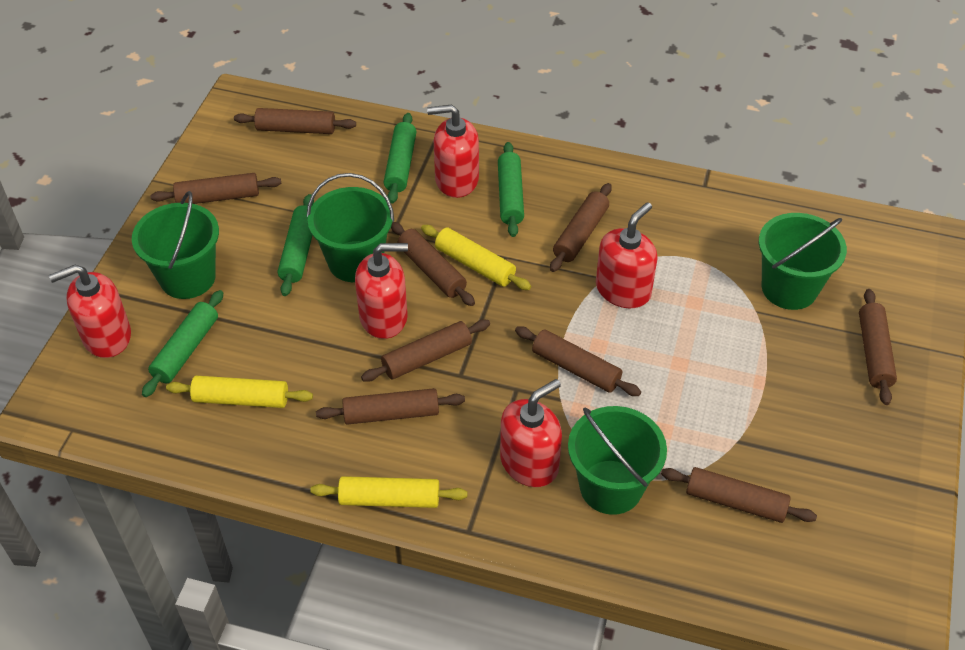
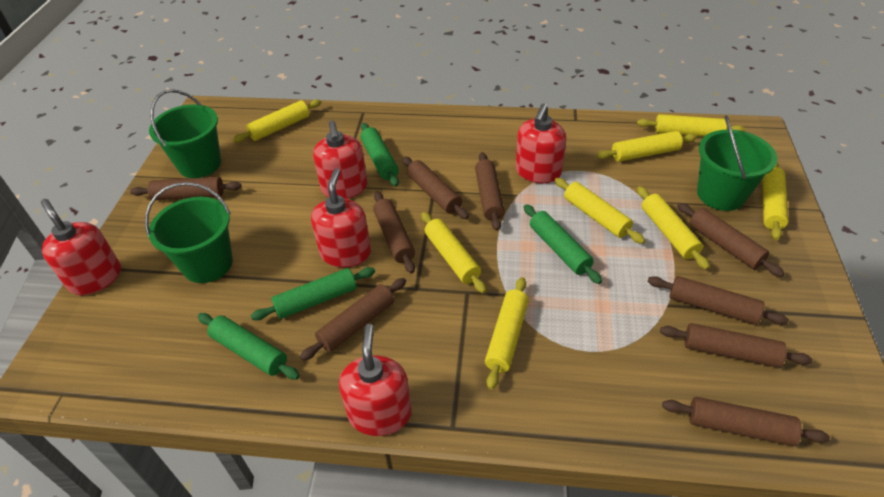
green bucket: [132,191,219,299] [307,173,394,282] [568,406,667,515] [759,213,847,310] = 4 -> [145,182,233,283] [149,89,221,178] [697,115,777,211] = 3
yellow rolling pin: [166,376,313,408] [310,476,467,508] [421,225,531,290] = 3 -> [233,99,321,143] [421,212,486,293] [485,277,529,390] [555,178,645,244] [597,131,697,162] [637,114,745,137] [637,186,710,270] [762,163,788,240] = 8

